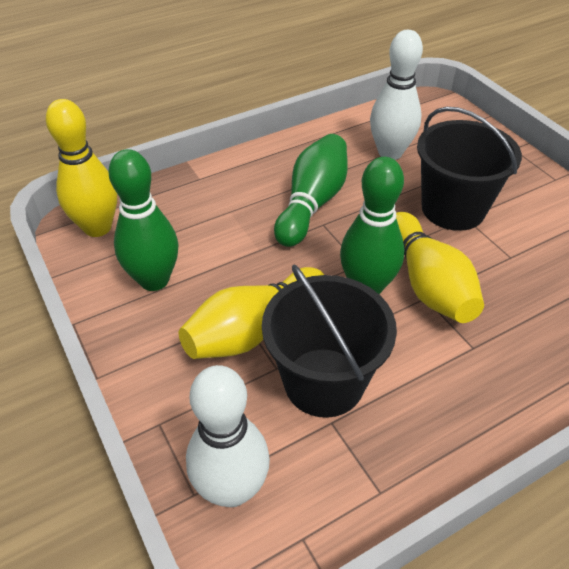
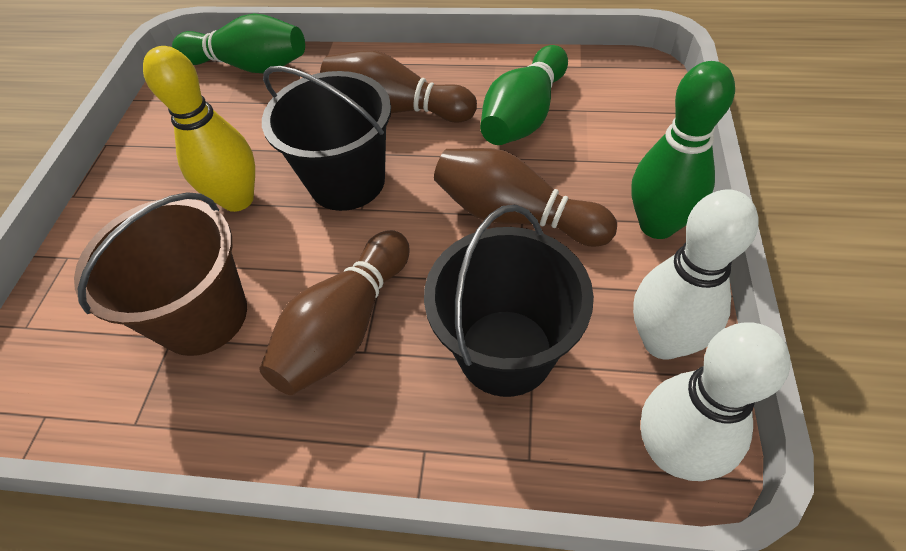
brown bowling pin: none = 0 -> [259,230,410,395] [320,50,477,123] [434,148,617,247] = 3
brown bucket: none = 0 -> [74,192,247,356] = 1
yellow bowling pin: [46,99,117,237] [179,267,324,359] [396,212,484,323] = 3 -> [143,46,255,212] = 1

